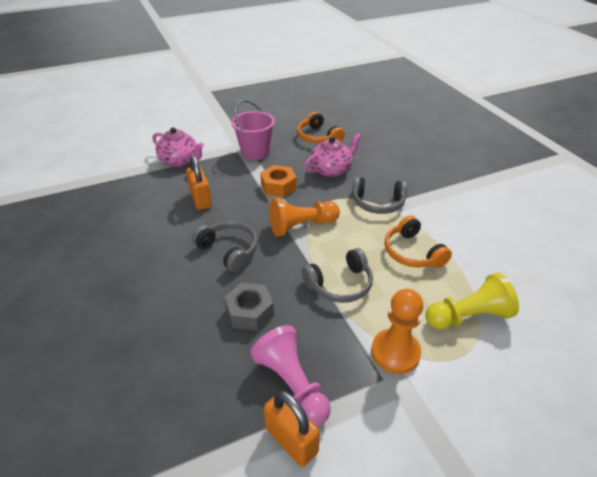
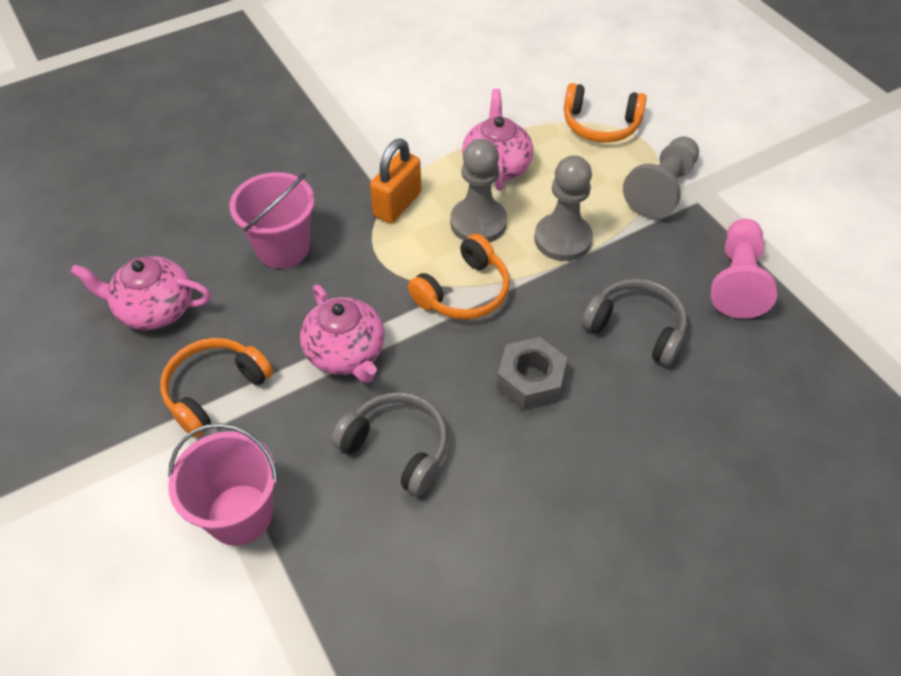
grey headphones: [192,221,258,272] [302,248,373,303] [352,177,408,214] = 3 -> [331,392,448,496] [582,279,687,366] = 2
grey pawn: none = 0 -> [450,139,507,242] [534,155,593,261] [623,136,699,219] = 3
orange headphones: [297,112,345,143] [385,215,452,268] = 2 -> [160,338,273,437] [408,234,510,320] [564,83,647,143] = 3
orange nut: [260,165,297,197] = 1 -> none = 0
orange padlock: [186,155,212,210] [264,390,320,467] = 2 -> [370,138,421,223] = 1
orange pawn: [269,198,340,237] [371,289,423,374] = 2 -> none = 0
pink bucket: [231,100,275,160] = 1 -> [168,423,278,546] [229,172,315,269] = 2
pink teapot: [153,127,204,167] [304,133,362,177] = 2 -> [70,256,211,330] [300,285,385,383] [462,89,533,191] = 3
yellow pawn: [425,273,519,330] = 1 -> none = 0

